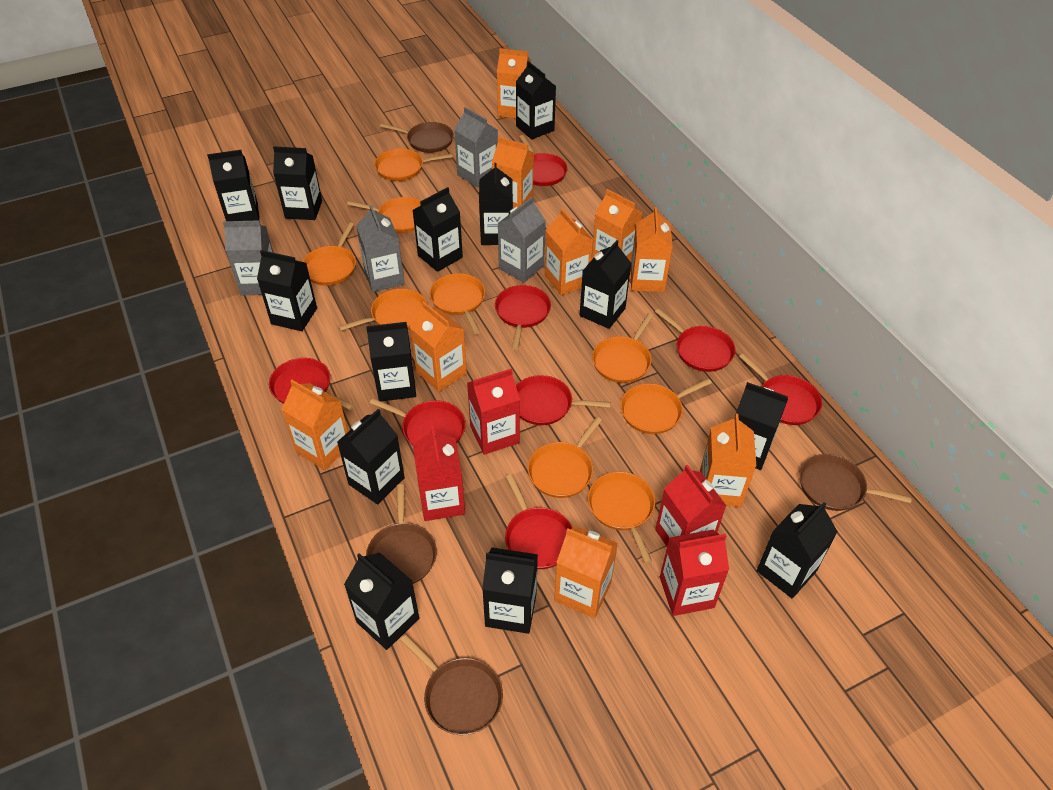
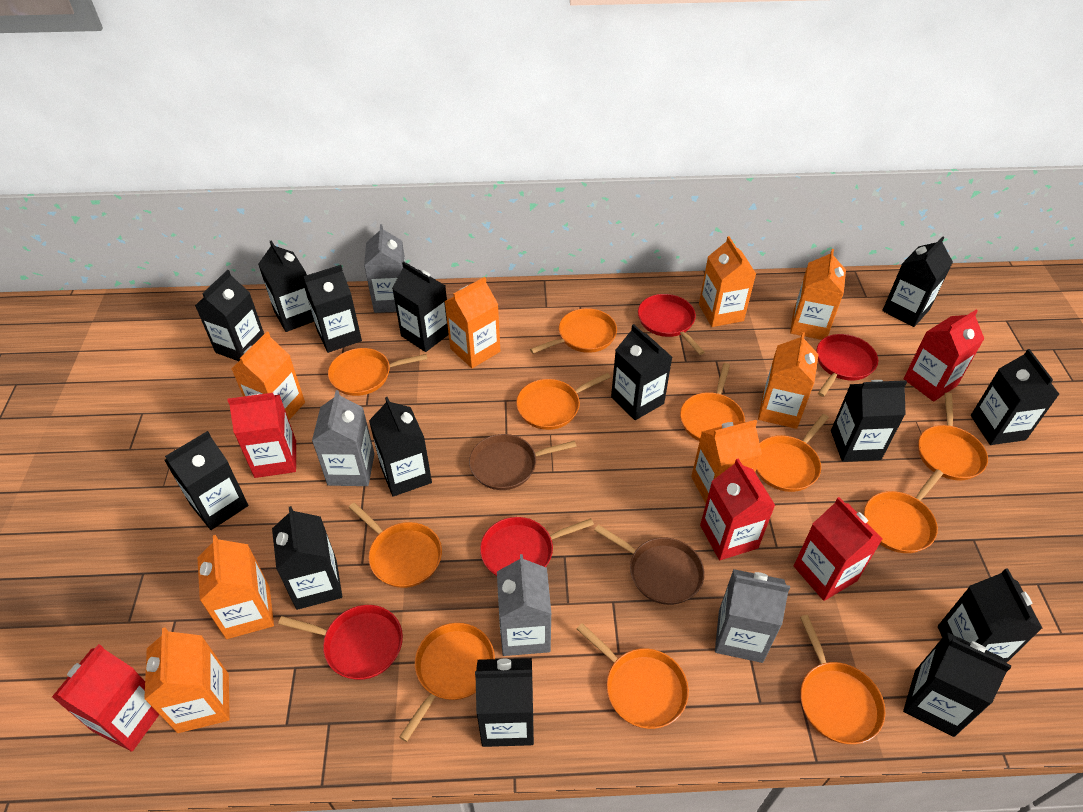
black carton: [207,150,260,221] [257,250,317,331] [273,146,322,220] [337,409,405,504] [344,553,419,650] [366,322,416,401] [413,187,463,272] [479,163,513,245] [482,547,538,634] [516,61,556,140] [580,240,631,329] [735,382,788,470] [757,502,838,598] = 13 -> [164,431,249,530] [195,270,264,361] [258,240,314,332] [272,506,342,610] [303,265,362,353] [369,397,432,497] [392,261,449,352] [475,658,534,747] [611,324,672,420] [831,380,907,462] [882,237,953,327] [903,632,1011,737] [938,568,1043,663] [971,349,1059,445] = 14
brown pan: [366,484,437,584] [380,122,454,153] [400,634,503,735] [799,454,912,511] = 4 -> [469,434,577,490] [594,525,705,605] = 2
orange carton: [281,380,348,470] [410,301,467,392] [492,137,534,208] [497,48,531,119] [545,209,593,296] [554,526,618,618] [592,189,642,262] [630,207,673,292] [700,414,756,507] = 9 -> [144,628,230,733] [197,535,274,639] [232,332,305,420] [444,277,500,368] [691,420,762,503] [699,236,756,327] [758,332,819,429] [790,249,846,340] = 8
orange pan: [302,222,356,285] [338,288,427,331] [347,197,421,233] [374,148,453,181] [430,273,485,334] [528,417,602,498] [588,472,655,564] [592,313,653,383] [621,378,712,434] = 9 -> [328,348,427,396] [349,503,442,588] [399,623,495,742] [516,373,611,430] [530,308,617,354] [577,623,689,729] [680,363,745,441] [756,414,829,492] [800,615,885,744] [864,469,943,553] [918,393,988,480] = 11
red carton: [413,426,465,521] [467,369,520,455] [655,465,726,546] [660,530,729,616] = 4 -> [52,644,159,752] [227,393,296,478] [700,458,776,560] [794,497,882,601] [903,310,984,402] = 5
red pan: [269,358,354,410] [370,398,466,446] [495,285,551,350] [505,474,572,569] [516,375,611,425] [519,135,568,186] [655,309,736,372] [739,353,822,425] = 8 -> [278,605,403,680] [480,517,594,576] [638,294,705,355] [816,334,878,397] = 4

